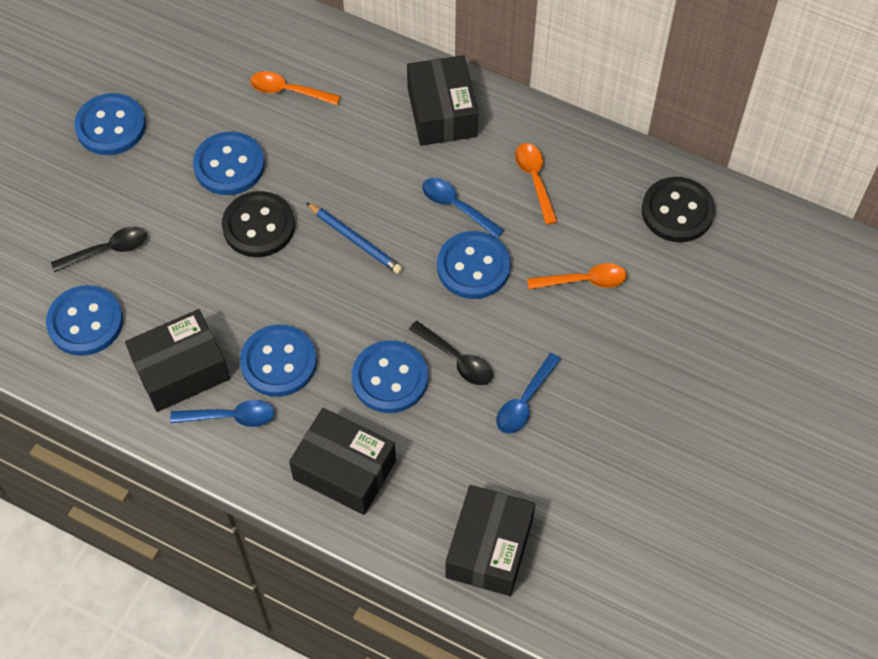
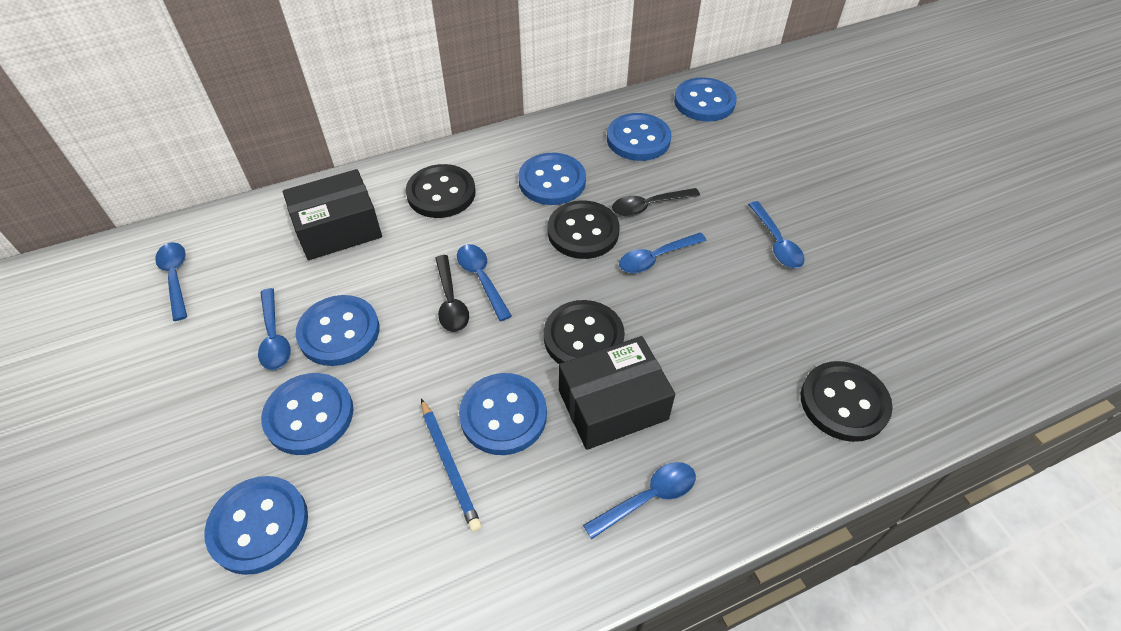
black box: [125,309,230,412] [289,408,396,515] [407,55,478,146] [445,485,535,596] = 4 -> [283,169,382,260] [559,336,675,450] = 2
black button: [222,191,295,257] [642,177,715,242] = 2 -> [406,164,475,218] [544,300,625,364] [548,200,619,259] [801,361,893,442] = 4
blue button: [46,285,123,356] [74,93,146,155] [193,131,265,195] [240,324,317,397] [352,340,428,413] [437,231,511,299] = 6 -> [204,476,308,575] [261,373,353,455] [295,295,379,366] [459,373,547,455] [518,153,586,205] [607,113,672,161] [674,77,737,122] = 7
blue spoon: [170,400,275,427] [422,178,504,238] [496,353,561,434] = 3 -> [155,242,187,321] [258,288,291,370] [457,244,512,321] [583,462,696,539] [619,232,707,273] [748,201,805,268] = 6
orange spoon: [250,71,340,105] [515,143,558,225] [527,263,627,289] = 3 -> none = 0

